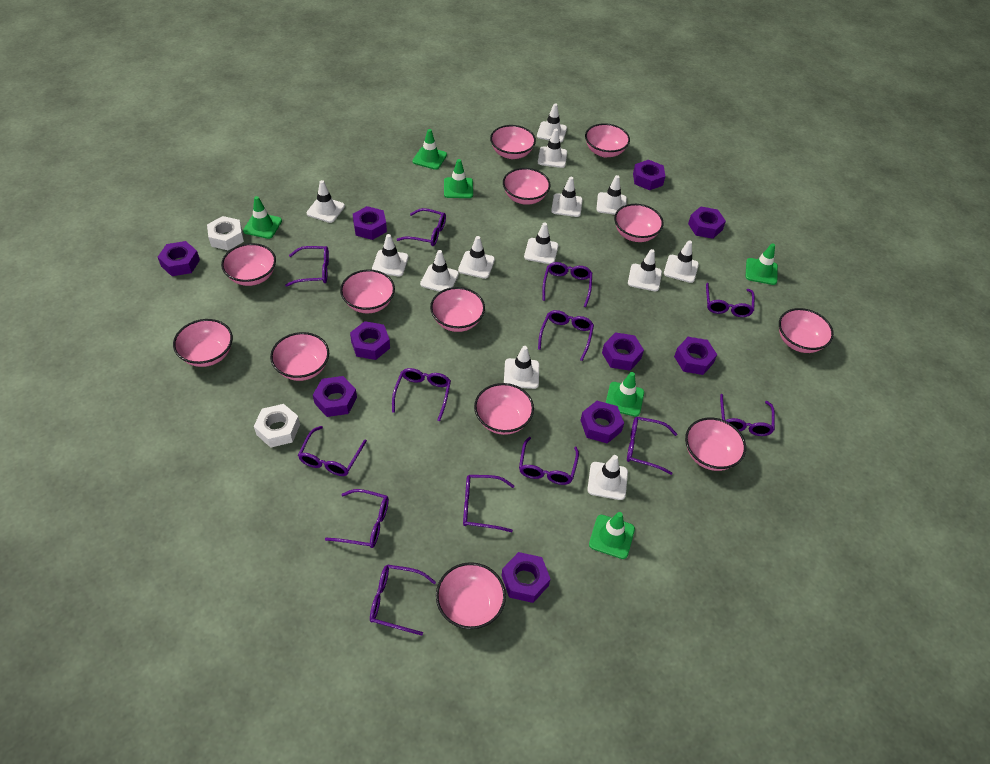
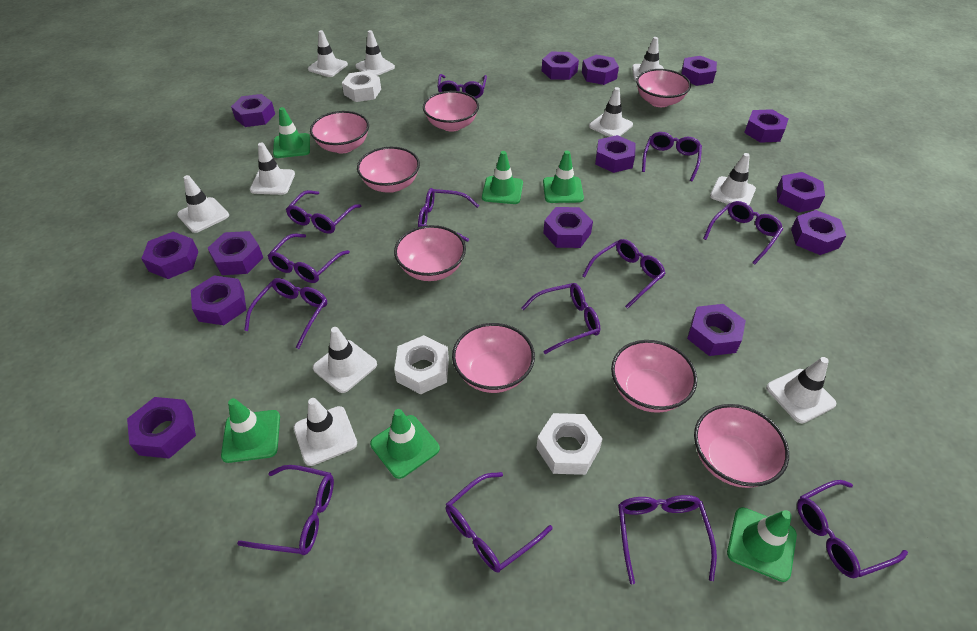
pink bowl: [173,319,233,367] [221,243,276,286] [270,332,329,381] [340,269,395,313] [430,287,485,332] [436,562,506,629] [474,383,534,435] [490,125,536,159] [503,168,550,205] [585,123,630,157] [614,204,664,242] [685,417,746,471] [779,308,834,353] = 13 -> [310,111,369,153] [357,147,420,193] [394,225,466,281] [423,91,479,132] [452,323,535,393] [611,340,697,413] [636,69,691,107] [694,404,789,488] = 8
purple nut: [158,241,200,276] [313,376,357,417] [350,321,390,360] [353,206,387,240] [501,552,550,603] [580,401,624,444] [602,332,644,371] [633,160,665,190] [674,337,717,375] [688,207,726,239] = 10 -> [127,397,196,458] [141,232,199,279] [191,275,247,325] [208,231,263,275] [231,94,275,127] [542,52,579,80] [543,207,593,248] [582,55,619,85] [595,135,636,173] [681,56,717,86] [687,304,746,356] [744,109,788,143] [777,172,825,213] [791,210,846,255] = 14
white nut: [207,216,244,250] [254,404,300,448] = 2 -> [342,71,381,102] [394,335,449,394] [536,413,603,475] = 3
white traffic cone: [306,180,345,223] [372,234,408,277] [420,250,459,292] [458,236,495,279] [504,346,539,389] [524,222,558,264] [537,103,567,142] [538,129,567,168] [551,177,583,217] [587,455,628,500] [596,175,627,215] [628,249,662,291] [664,240,699,283] = 13 -> [177,175,229,233] [250,142,295,195] [294,398,357,466] [308,30,348,77] [313,327,377,393] [355,30,395,76] [589,87,633,137] [632,37,664,81] [710,153,756,205] [766,357,836,424] = 10

